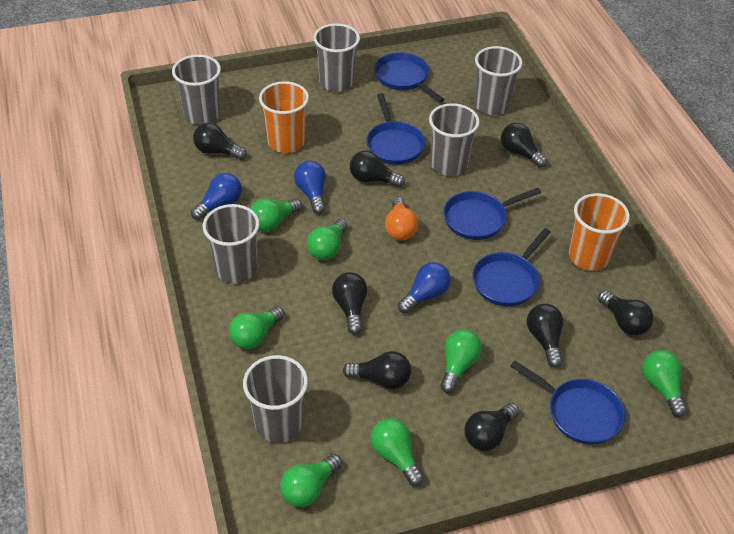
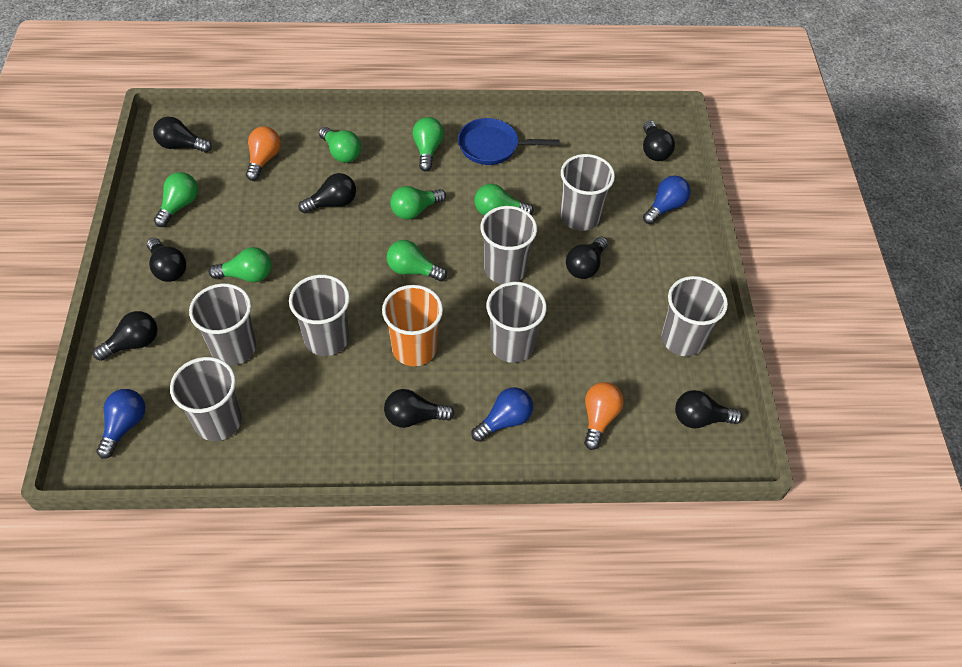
blue pan: [366,93,425,165] [375,52,444,103] [444,188,541,240] [472,228,551,306] [510,360,625,444] = 5 -> [458,118,559,165] = 1
grey cup: [172,55,221,125] [203,204,260,283] [243,355,308,443] [313,23,360,91] [429,103,480,176] [474,46,522,115] = 6 -> [170,357,242,441] [189,283,256,366] [289,275,350,356] [480,206,537,284] [486,282,547,363] [560,154,615,231] [661,276,728,356] = 7
orange cup: [259,81,309,153] [569,193,630,271] = 2 -> [382,285,443,366] = 1
orange light bulb: [385,197,418,240] = 1 -> [246,126,281,181] [584,382,624,450] = 2

